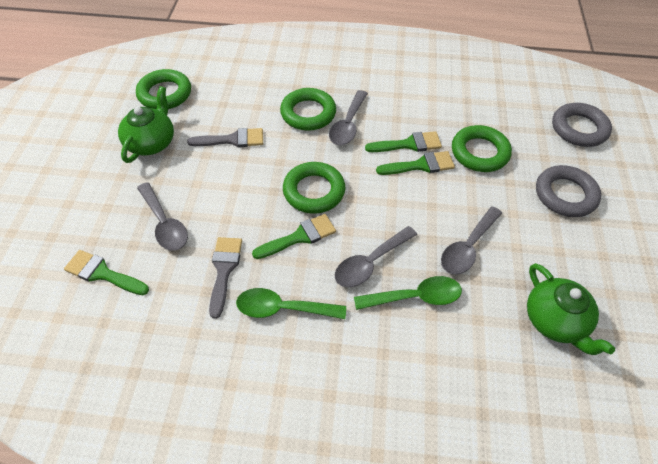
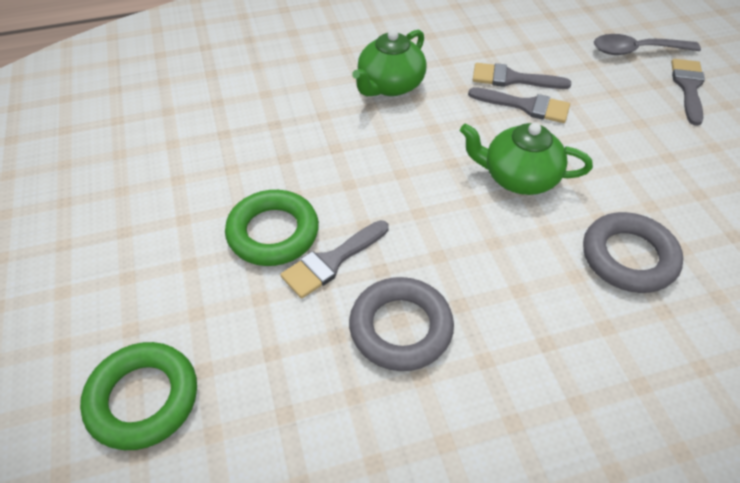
green brush: [64,250,149,295] [252,214,336,259] [365,131,442,152] [376,151,455,175] = 4 -> none = 0
green ring: [136,69,191,109] [280,88,336,131] [283,162,345,214] [452,125,512,172] = 4 -> [80,342,197,450] [225,190,319,266] = 2
green spoon: [236,288,346,319] [354,276,462,310] = 2 -> none = 0
grey brush: [187,128,263,147] [209,237,242,319] = 2 -> [280,220,389,299] [468,87,570,123] [473,63,571,89] [671,59,705,126] = 4
grey spoon: [137,182,188,251] [329,90,368,145] [335,226,417,287] [441,206,502,274] = 4 -> [594,34,701,55] = 1

